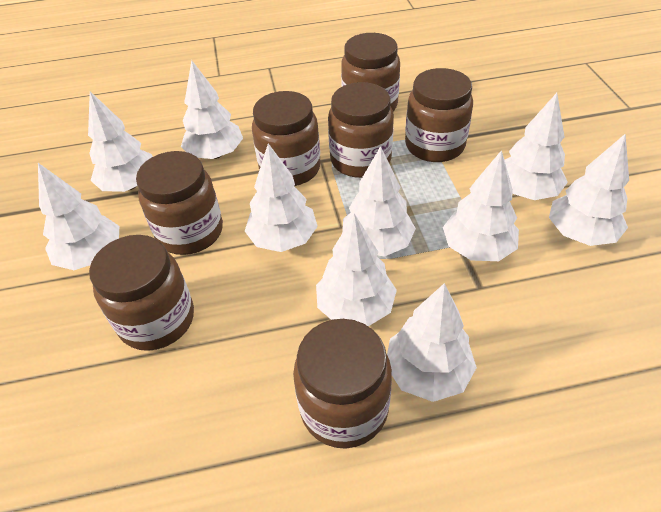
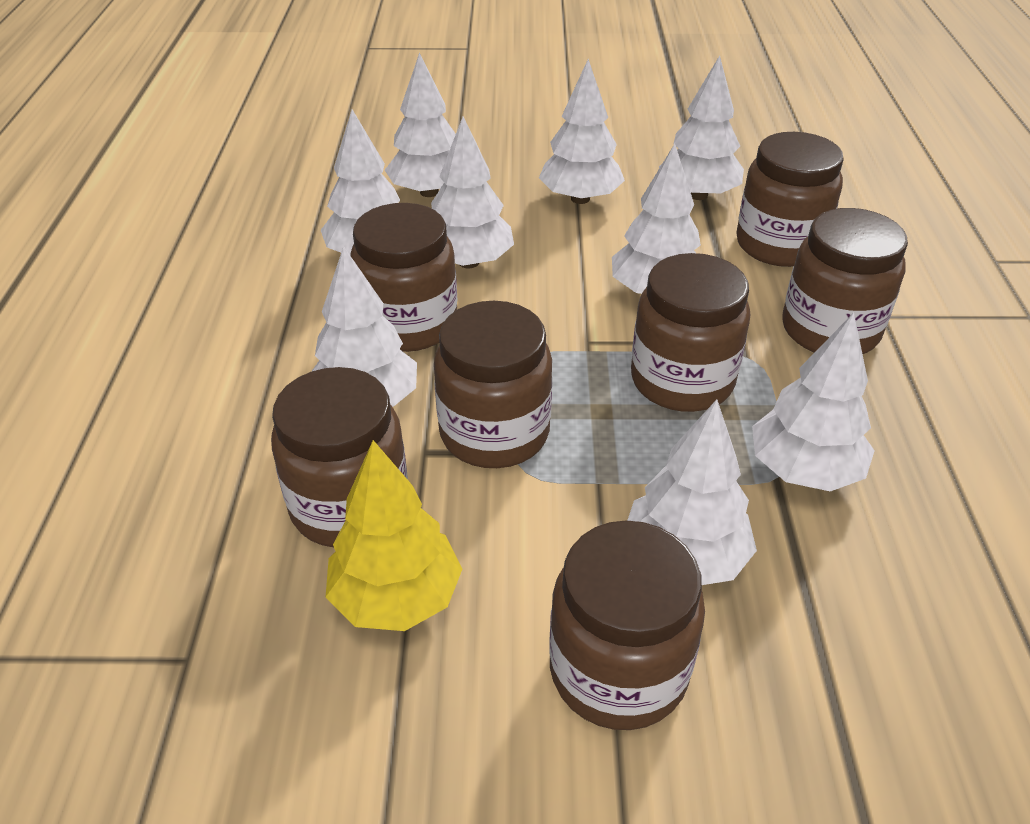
white tree: [38,163,119,270] [88,91,153,192] [181,60,243,159] [245,143,318,252] [316,213,397,326] [342,146,416,257] [387,283,477,402] [443,150,519,261] [505,93,568,200] [549,134,629,246] = 10 -> [311,246,417,407] [321,109,400,255] [385,53,456,197] [431,116,514,268] [539,59,625,204] [612,144,701,294] [627,399,757,585] [659,55,744,200] [752,313,875,492] = 9
yellow tree: none = 0 -> [326,440,462,631] = 1

